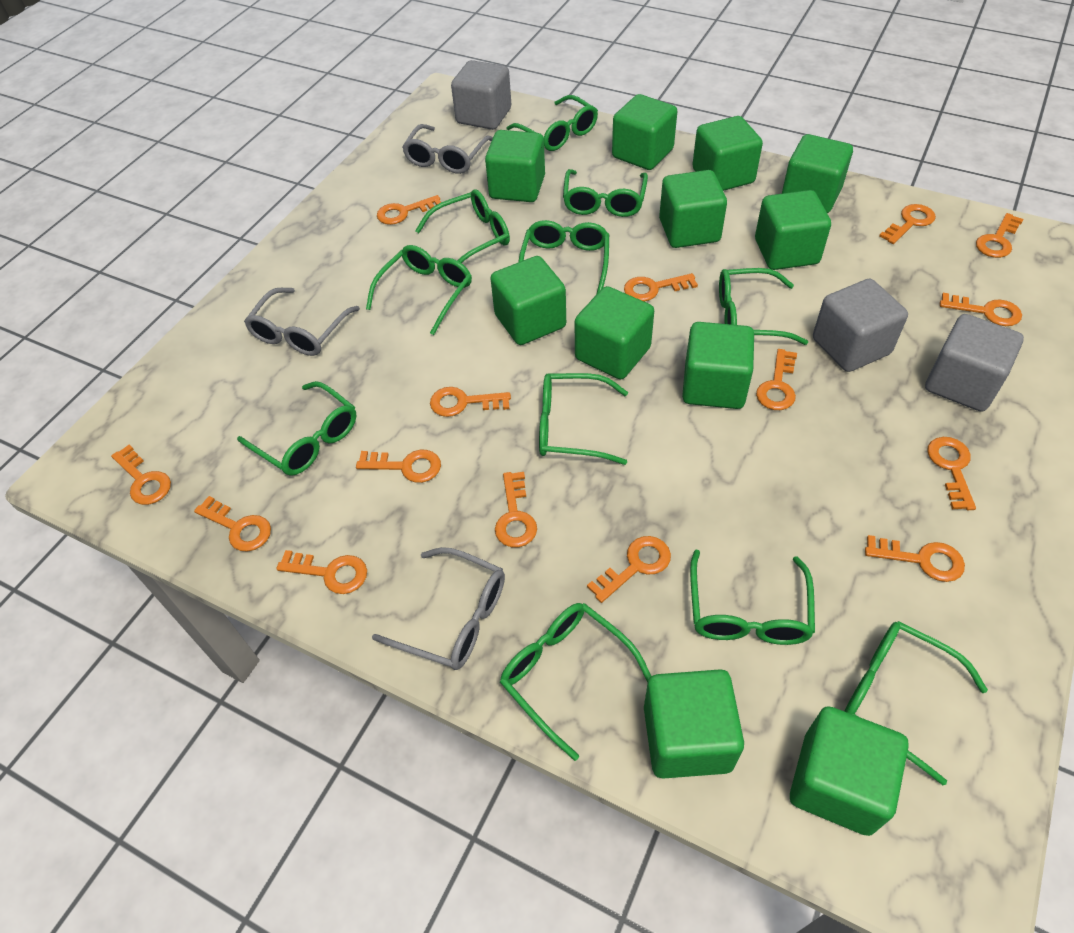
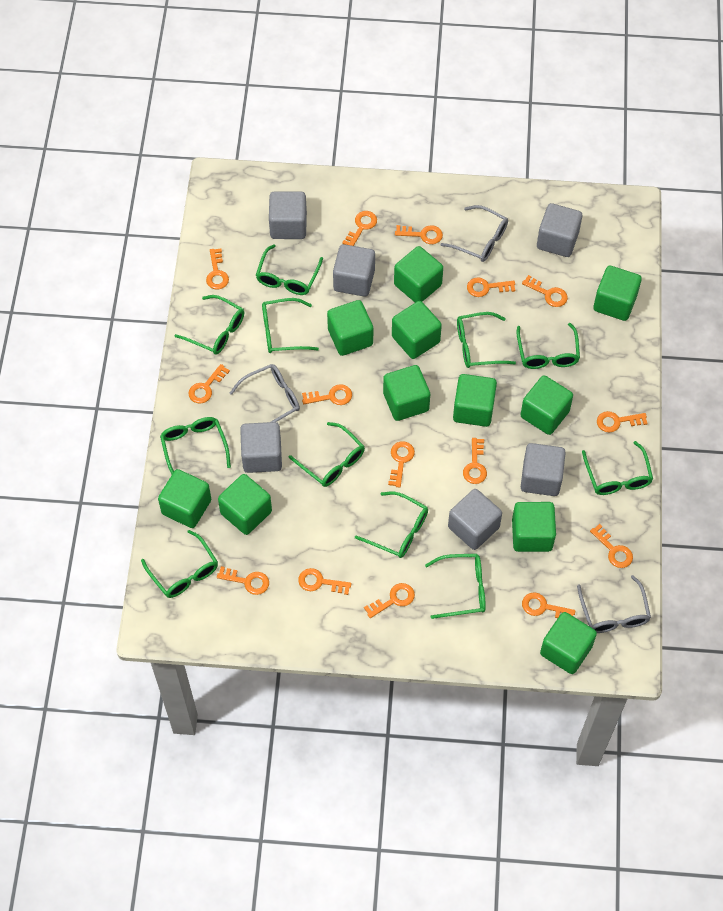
grey cube: [451,60,511,130] [813,279,908,372] [925,314,1024,412] = 3 -> [240,422,282,473] [269,191,307,239] [333,244,375,297] [448,489,502,550] [521,443,566,496] [537,203,582,257] = 6

